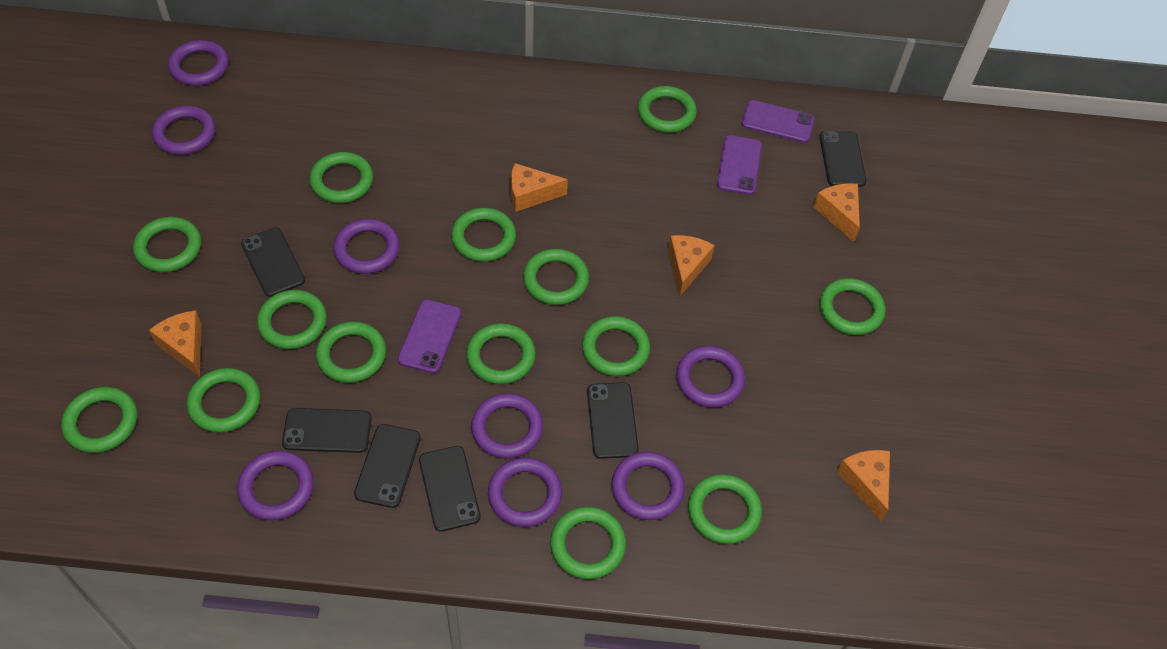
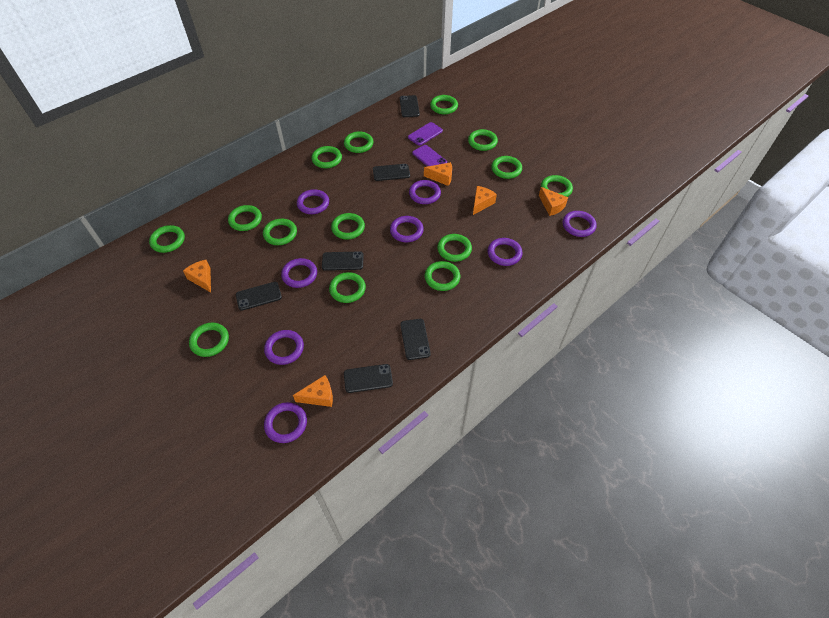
purple phone: [397,299,461,373] [717,135,762,195] [742,100,815,143] = 3 -> [408,122,443,146] [412,145,447,167] = 2

